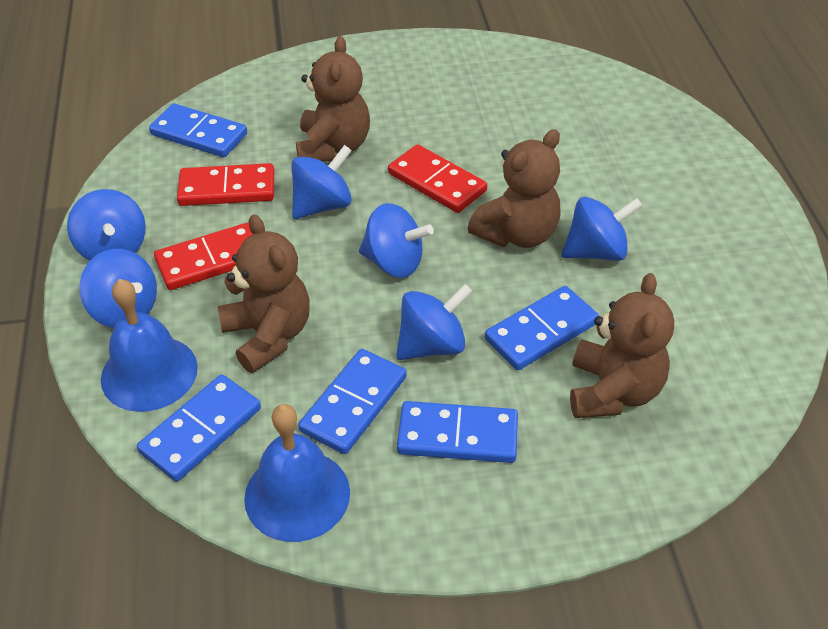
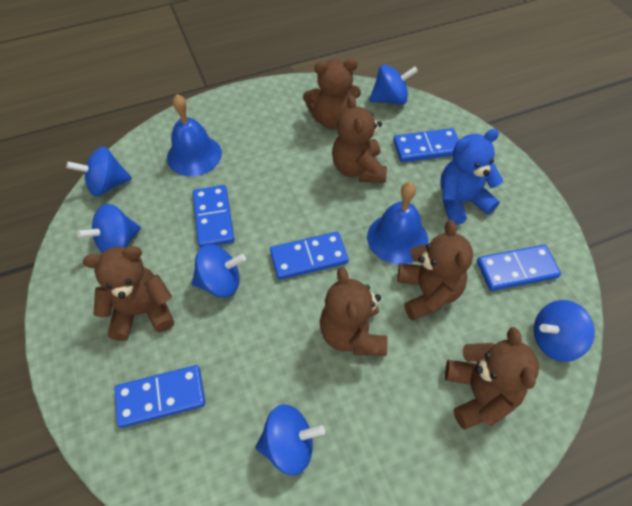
blue teddy bear: none = 0 -> [440,129,503,225] = 1
brown teddy bear: [218,214,310,373] [296,36,370,162] [468,129,561,248] [570,273,674,418] = 4 -> [83,246,174,341] [303,58,361,130] [320,267,388,356] [332,95,387,183] [397,220,473,321] [445,327,539,429] = 6
red domino: [154,223,253,290] [177,163,274,206] [388,144,487,213] = 3 -> none = 0

